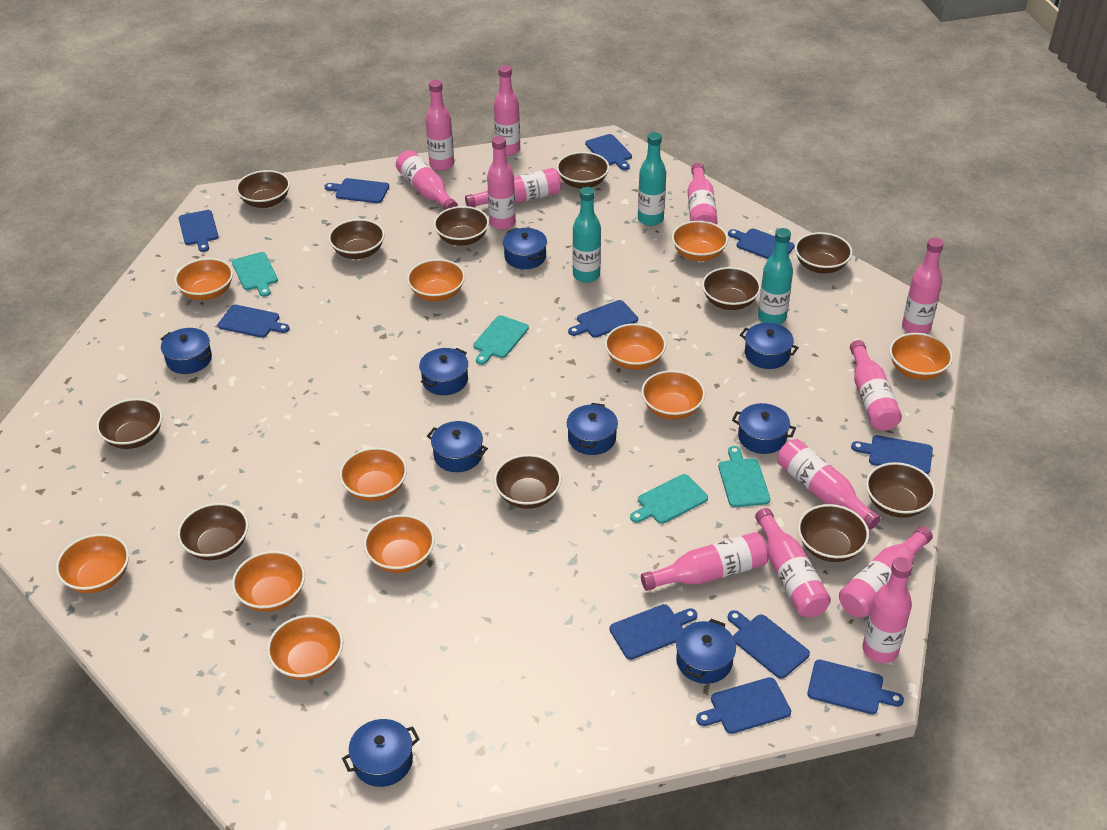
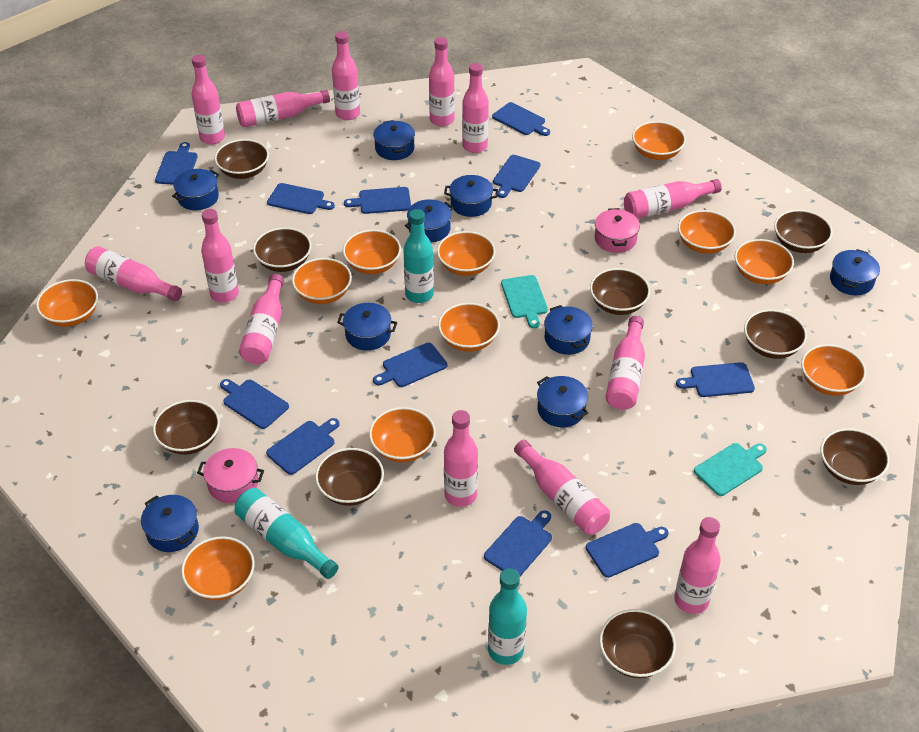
brown bowl: [96,398,163,449] [177,503,249,560] [236,170,290,208] [328,219,385,259] [434,206,489,246] [494,454,562,509] [557,152,609,189] [702,267,761,310] [795,232,852,274] [798,504,869,562] [866,462,936,518] = 11 -> [153,400,220,455] [214,139,269,179] [253,227,311,272] [315,448,384,506] [590,268,650,315] [599,609,676,678] [744,309,807,359] [774,210,833,253] [820,428,890,485] = 9
pink pot: none = 0 -> [197,448,264,503] [595,208,640,253] = 2
turquoise cutting board: [232,252,278,297] [473,315,529,365] [630,474,708,524] [718,446,770,507] = 4 -> [501,275,548,328] [694,443,767,496] = 2

